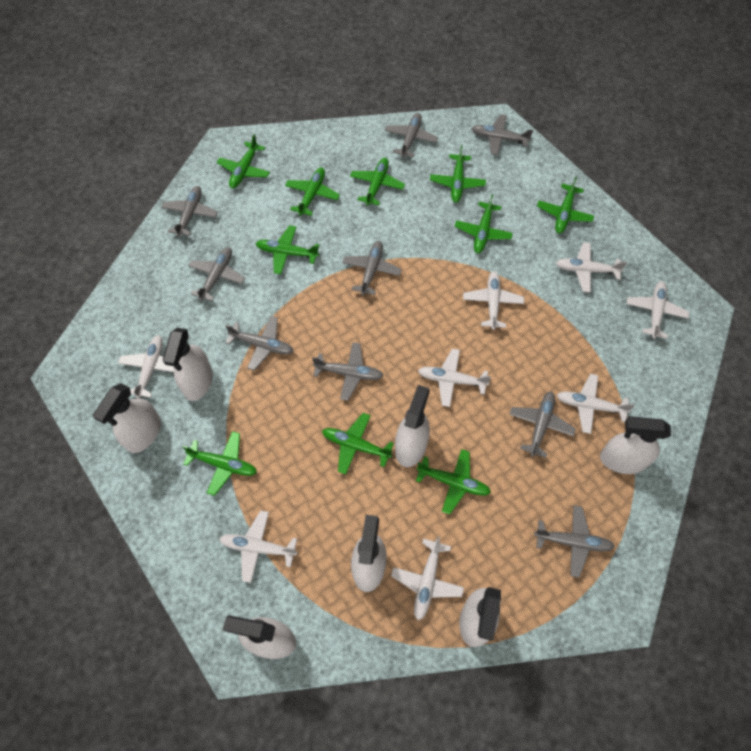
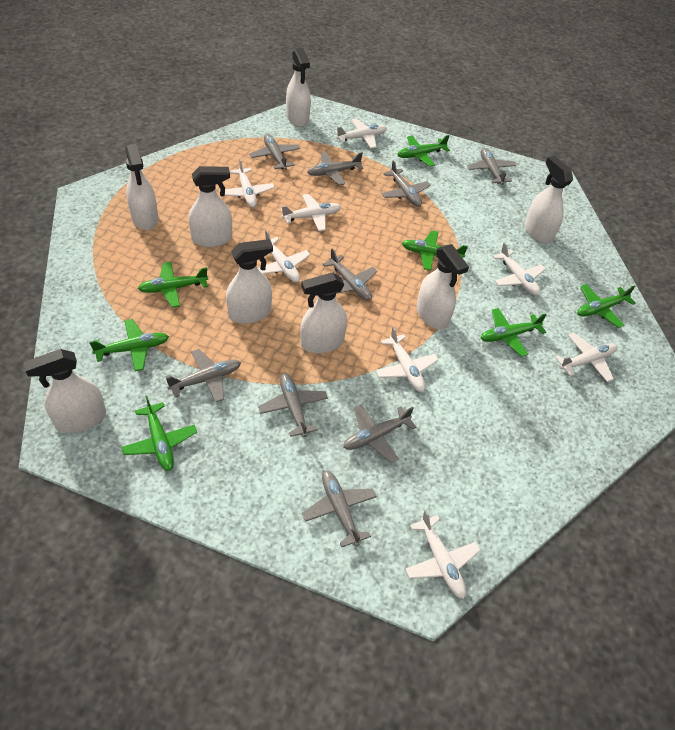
green plane: [182,431,257,496] [217,134,270,188] [255,225,319,274] [285,167,340,216] [322,413,394,475] [350,158,405,206] [416,449,491,514] [430,145,486,203] [455,194,513,253] [537,177,594,234] = 10 -> [89,319,169,371] [121,396,197,471] [138,262,208,308] [397,135,450,167] [402,230,468,271] [481,308,547,357] [577,284,636,328] = 7
white spray bottle: [93,384,161,453] [163,328,213,401] [223,615,296,659] [351,515,387,592] [395,385,430,467] [459,587,501,647] [600,416,671,474] = 7 -> [23,349,106,433] [125,144,158,230] [189,166,232,247] [226,239,273,324] [286,48,311,127] [300,272,347,353] [417,244,469,329] [525,156,573,244] = 8

